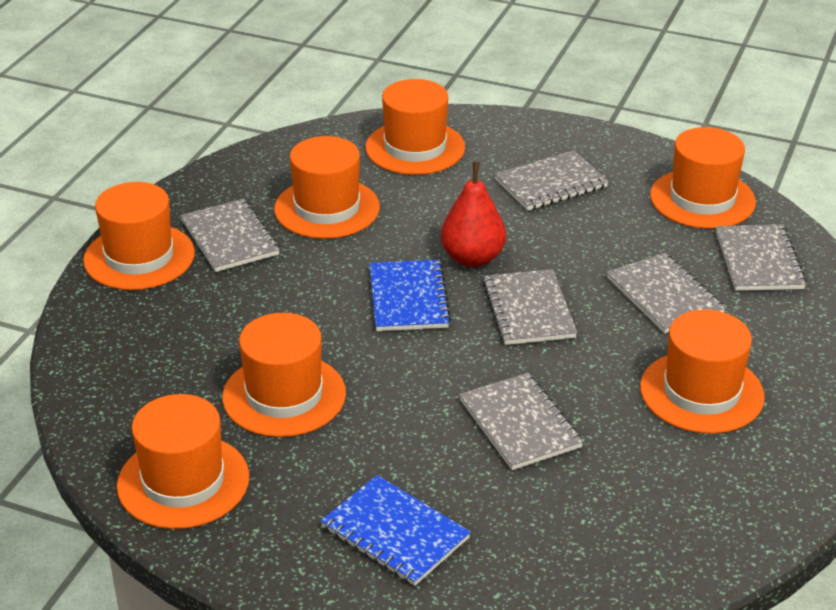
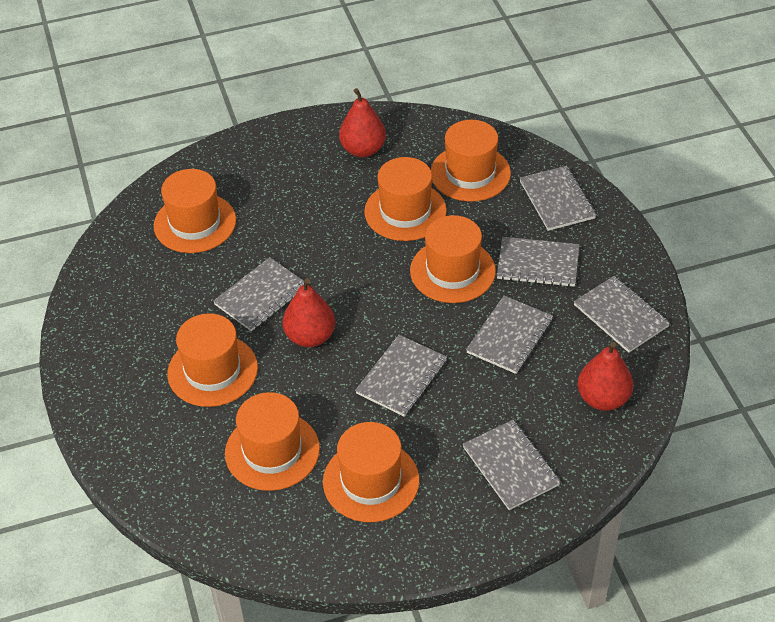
blue notebook: [321,475,471,586] [370,260,451,331] = 2 -> none = 0
grey notebook: [181,199,280,272] [459,373,583,470] [483,269,577,345] [495,150,609,211] [607,253,725,334] [716,225,807,291] = 6 -> [213,257,304,331] [355,335,447,417] [463,420,561,510] [466,296,553,374] [497,237,579,287] [520,166,596,231] [574,276,670,353] = 7
red pear: [441,162,506,267] = 1 -> [283,278,335,347] [339,88,386,157] [578,342,633,411] = 3

